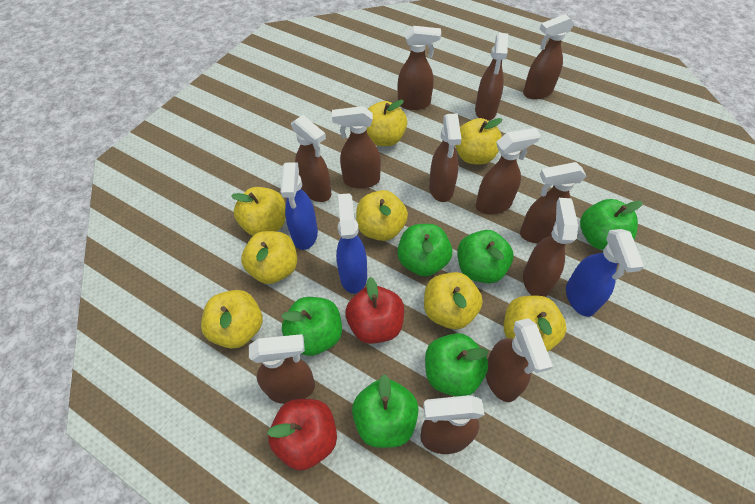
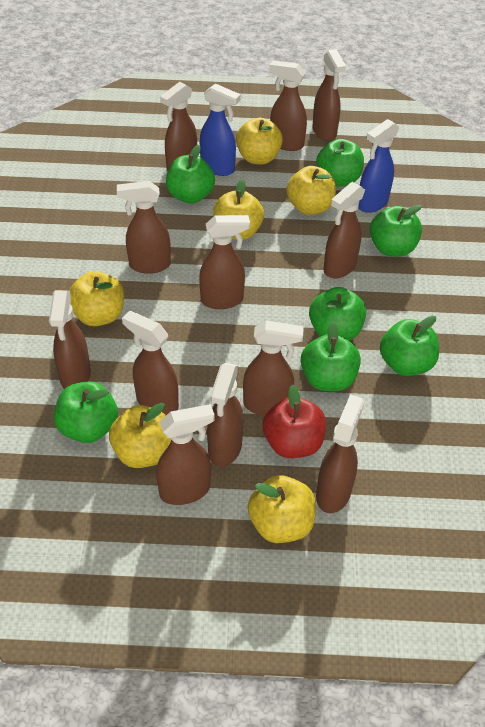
blue spray bottle: [280,162,318,250] [336,193,367,294] [566,229,644,317] = 3 -> [200,83,241,176] [358,119,399,213] = 2
green apple: [281,297,342,356] [352,374,419,448] [397,224,452,277] [425,333,489,397] [457,230,513,284] [580,199,643,250] = 6 -> [54,382,118,443] [166,145,215,204] [301,322,361,391] [309,287,366,341] [316,139,364,187] [370,205,422,257] [380,316,439,376] = 7
red apple: [267,399,337,471] [345,277,404,344] = 2 -> [263,384,326,458] = 1
yellow apple: [201,290,263,349] [231,187,286,236] [241,231,297,284] [356,190,408,241] [367,100,407,146] [424,272,483,329] [455,118,503,165] [504,296,567,352] = 8 -> [70,271,124,326] [109,403,171,468] [213,179,264,240] [236,118,283,164] [248,475,316,543] [287,166,336,215] = 6

